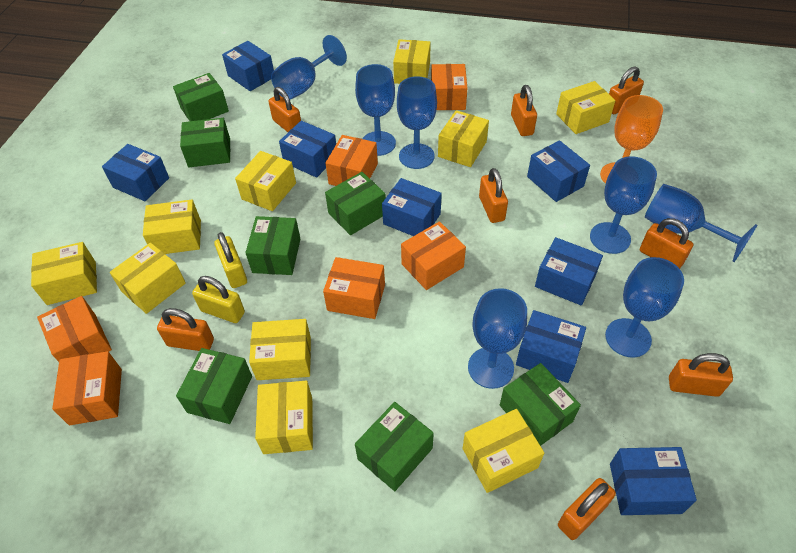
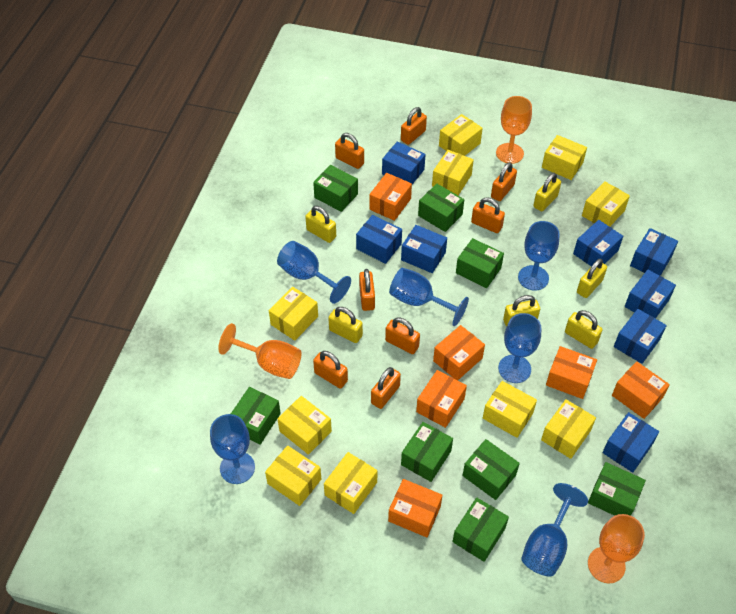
blue goblet: [271,35,347,100] [355,64,396,156] [397,76,437,169] [468,288,527,389] [590,156,657,254] [605,257,684,358] [645,184,757,262] = 7 -> [210,414,255,484] [277,241,351,304] [389,268,469,326] [498,313,541,383] [518,221,560,291] [521,483,588,576] = 6
green box: [173,73,229,121] [176,348,252,424] [180,118,230,167] [245,216,300,275] [325,172,386,235] [355,402,434,491] [500,363,581,446] = 7 -> [231,387,281,445] [313,165,358,212] [401,422,453,482] [418,184,464,232] [453,498,509,562] [456,238,504,288] [462,439,520,500] [588,462,646,516] = 8
orange goblet: [600,95,663,184] = 1 -> [218,323,302,379] [496,96,532,164] [588,514,645,583] = 3
yellow padlock: [192,276,245,323] [214,232,247,288] = 2 -> [305,206,336,243] [328,307,363,343] [503,295,540,327] [533,173,561,212] [565,310,603,349] [577,258,607,298] = 6

